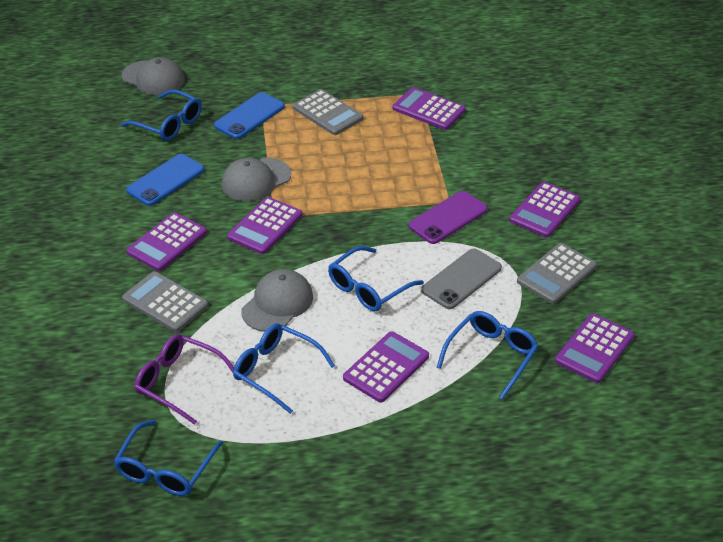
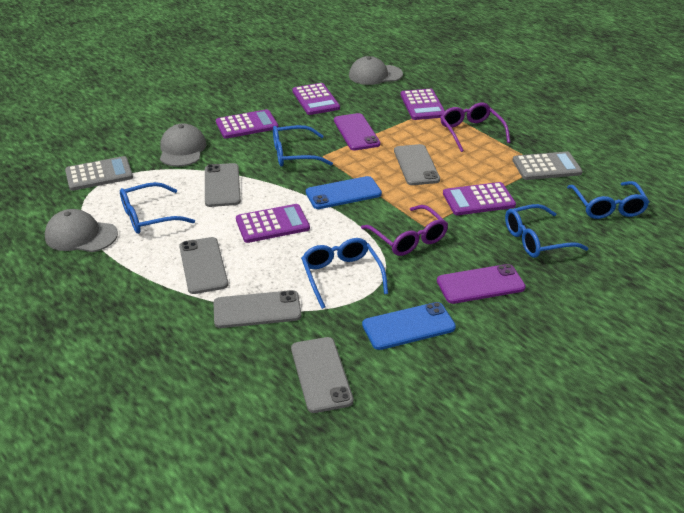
grey calculator: [122,271,208,332] [293,89,363,135] [517,243,597,304] = 3 -> [65,156,133,191] [512,151,583,180] = 2
grey phone: [421,249,502,309] = 1 -> [179,237,228,294] [205,163,241,207] [213,290,302,328] [291,337,353,413] [394,144,440,185] = 5
purple calculator: [126,212,207,271] [227,197,302,254] [343,331,429,403] [393,87,466,130] [509,182,580,237] [555,314,635,383] = 6 -> [216,109,278,139] [236,204,310,243] [292,83,340,115] [401,89,445,120] [443,182,516,215] = 5
purple glasses: [135,334,234,425] = 1 -> [361,205,448,256] [440,103,510,152] = 2
purple phone: [408,191,488,244] = 1 -> [334,113,381,150] [437,264,526,304] = 2

